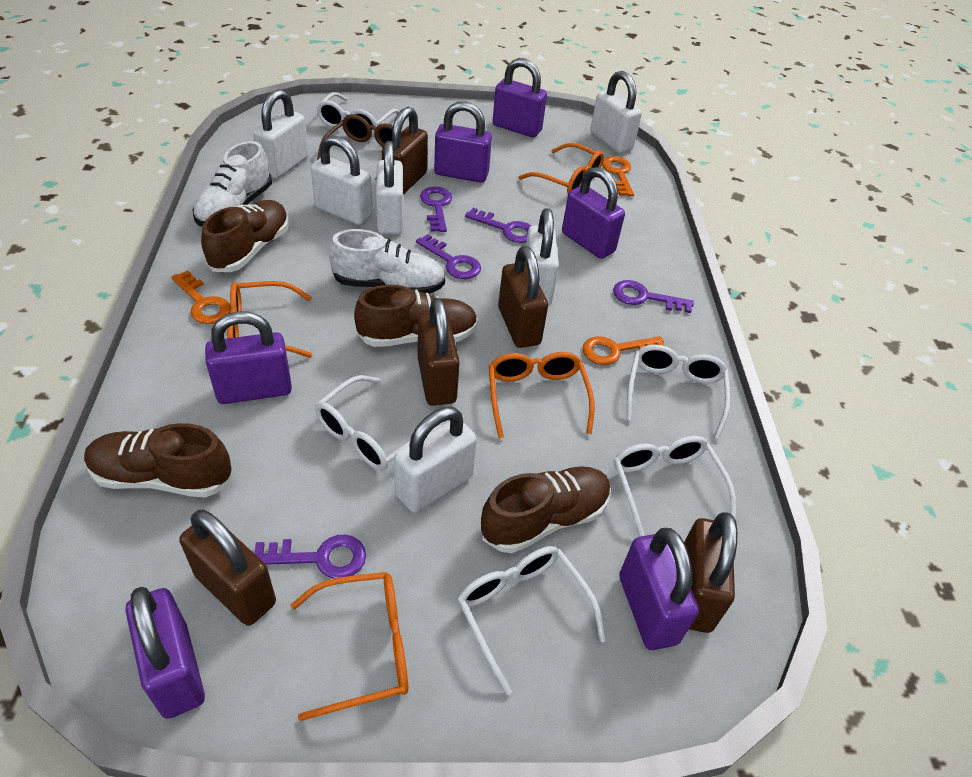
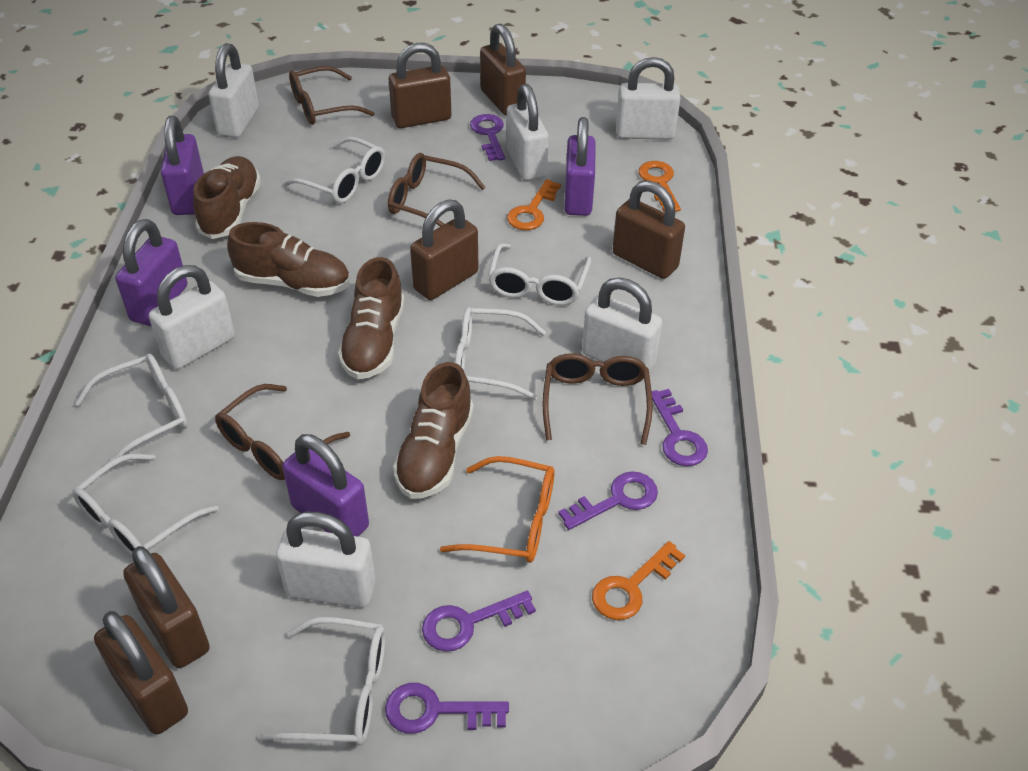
brown glasses: [317,114,393,179] = 1 -> [215,384,350,480] [289,66,375,125] [388,153,486,227] [543,353,653,445] = 4
brown padlock: [179,510,276,626] [382,107,428,195] [418,298,460,406] [498,246,548,348] [684,512,737,633] = 5 -> [94,611,188,735] [123,546,210,668] [389,43,451,128] [410,199,479,300] [480,24,526,116] [612,180,685,279] = 6
orange glasses: [227,281,312,358] [291,572,408,721] [489,352,595,438] [518,143,604,194] = 4 -> [440,456,554,563] = 1
purple padlock: [126,587,205,719] [205,311,292,404] [434,101,492,183] [493,58,547,137] [562,167,625,259] [619,528,699,650] = 6 -> [115,219,187,326] [161,116,204,215] [282,434,369,537] [564,117,596,216] = 4
white glasses: [315,375,441,470] [316,92,399,136] [457,546,606,695] [613,436,736,537] [626,344,730,440] = 5 -> [72,454,219,556] [75,354,188,466] [258,617,385,745] [283,137,385,203] [455,307,546,400] [488,243,591,305] = 6
white shoe: [193,141,272,227] [329,229,445,294] = 2 -> none = 0

